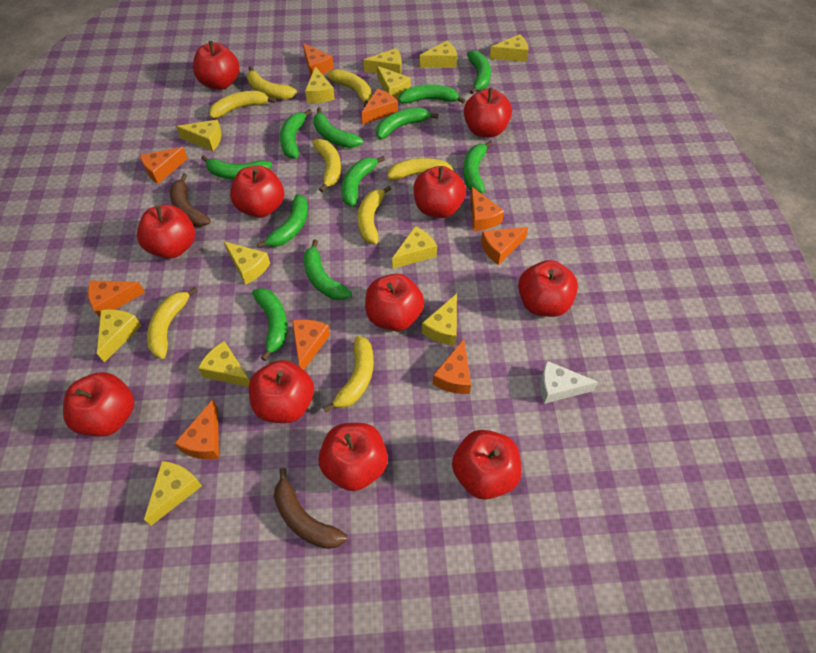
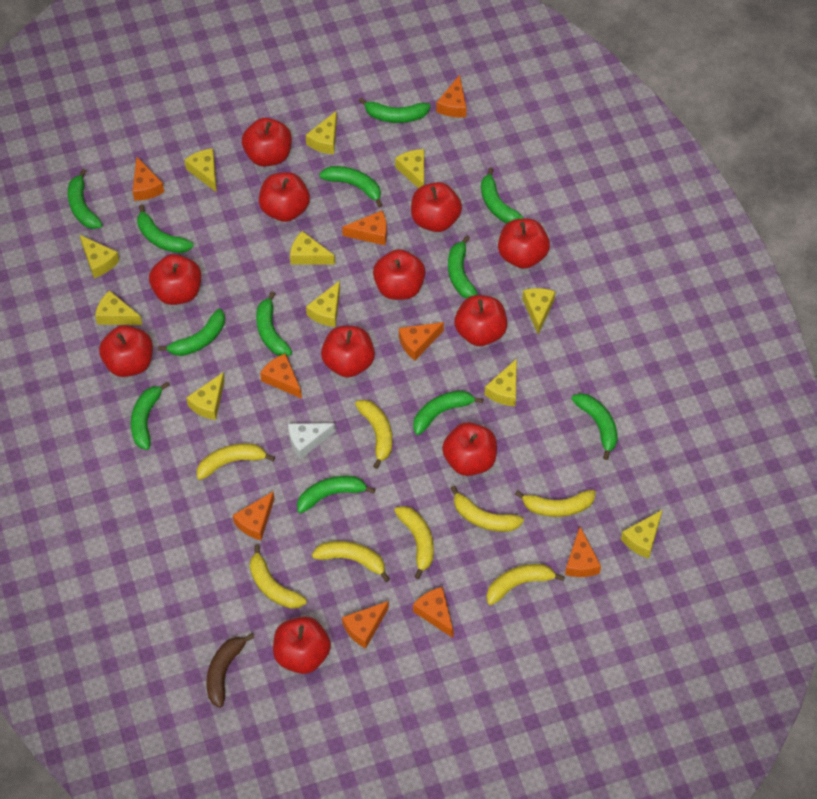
brown banana: [170,174,211,227] [274,468,347,549] = 2 -> [207,633,255,708] = 1
green banana: [201,155,272,180] [252,288,287,361] [256,194,308,248] [280,109,312,159] [303,239,352,300] [313,107,363,148] [342,156,385,207] [376,107,438,139] [398,84,466,104] [463,141,493,193] [467,50,491,94] = 11 -> [68,169,103,229] [131,382,169,450] [137,204,194,253] [158,309,225,356] [256,291,292,356] [297,476,375,513] [319,166,383,208] [359,98,431,123] [413,390,483,435] [448,235,478,299] [481,168,525,223] [571,393,618,460] = 12
yellow cheese: [97,309,141,363] [144,461,202,526] [176,120,221,151] [198,341,250,387] [224,241,270,285] [305,66,335,103] [363,48,401,74] [377,66,411,99] [392,226,437,269] [419,41,457,68] [422,294,457,345] [490,34,528,62] = 12 -> [80,235,119,278] [95,290,142,325] [185,148,217,192] [186,372,225,420] [290,231,335,265] [306,111,337,154] [306,281,340,327] [395,149,424,188] [485,359,517,406] [522,288,556,335] [621,510,662,558] = 11

